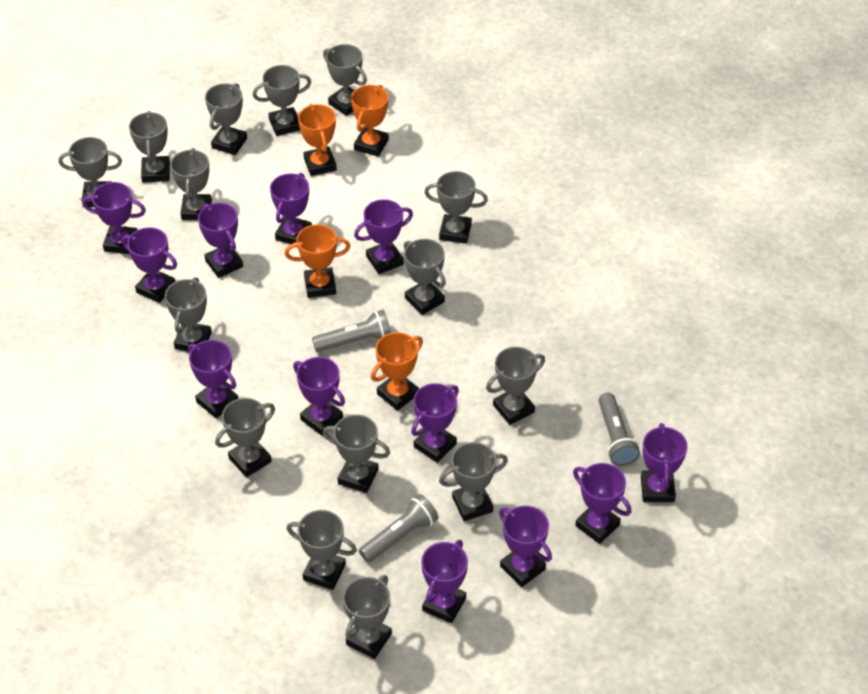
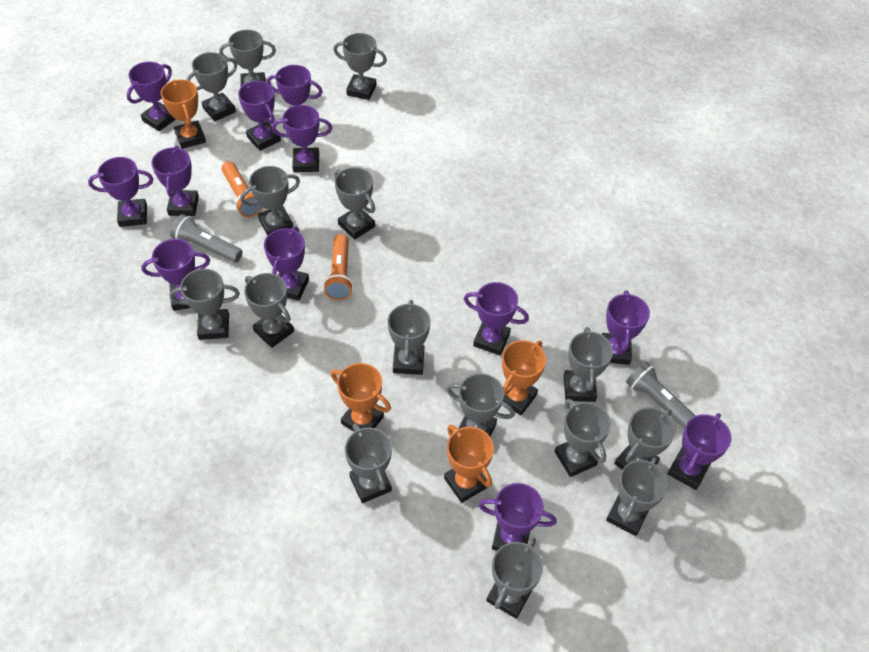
grey flashlight: [312,310,391,352] [359,494,439,563] [599,393,640,466] = 3 -> [170,214,243,262] [626,362,696,429] = 2
orange flashlight: none = 0 -> [221,161,263,217] [323,234,353,300] = 2

